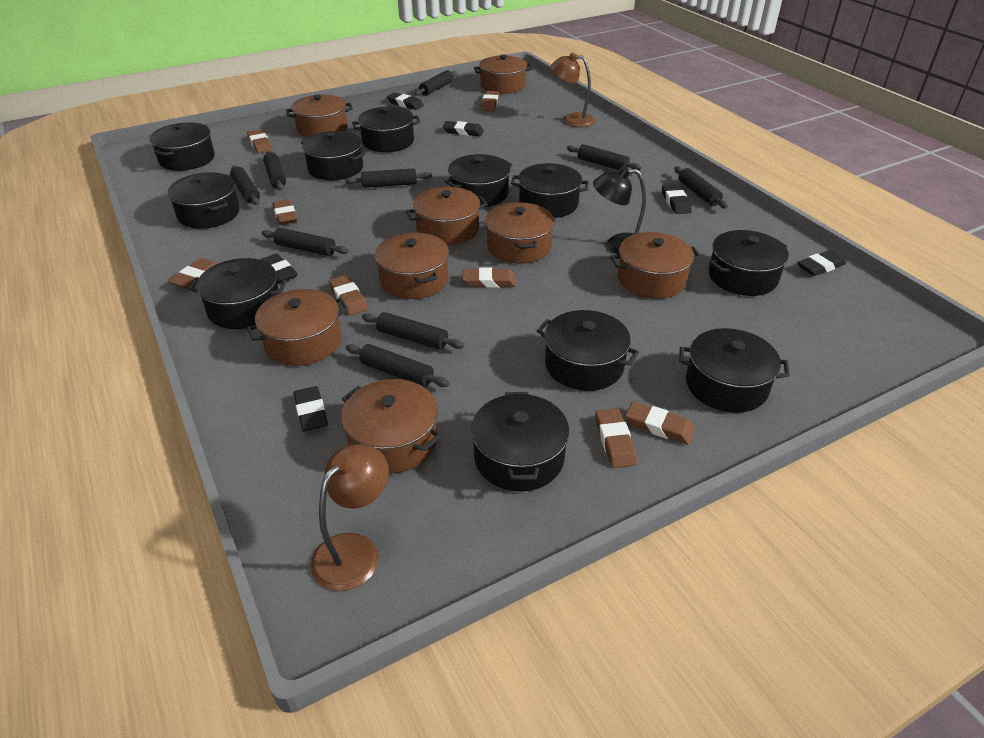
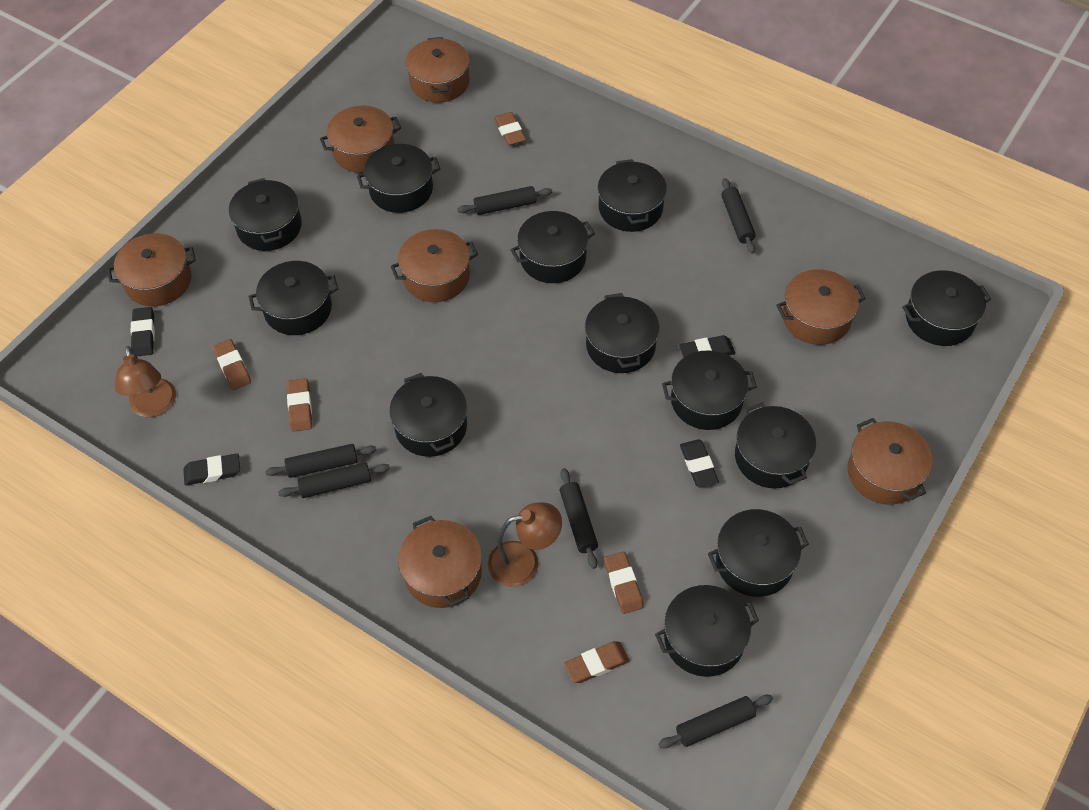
black eraser: [260,253,298,284] [293,386,328,431] [387,92,424,110] [443,121,484,136] [662,184,692,214] [798,250,846,276] = 6 -> [130,307,155,356] [183,453,240,485] [679,335,735,358] [680,439,719,488] = 4
black lamp: [593,166,646,255] = 1 -> none = 0
black pot: [150,122,215,171] [167,172,240,229] [189,258,287,329] [301,131,366,180] [352,107,420,152] [444,154,513,207] [471,392,569,492] [511,163,589,218] [537,310,639,391] [679,328,790,413] [709,230,789,296] = 11 -> [229,178,302,251] [249,261,338,335] [357,144,440,213] [389,373,467,457] [510,211,595,283] [585,293,660,373] [598,159,667,232] [655,585,759,677] [662,351,757,430] [708,509,809,597] [735,403,816,488] [902,270,991,346] = 12
black rolling pin: [230,165,260,205] [261,228,349,256] [263,151,286,191] [345,168,432,188] [346,344,450,387] [362,312,464,350] [415,70,457,96] [567,144,642,170] [674,167,728,208] = 9 -> [265,444,376,478] [278,462,390,498] [457,186,552,215] [560,468,598,569] [658,695,773,748] [721,178,756,253] = 6
brown eraser: [168,258,218,290] [247,129,272,154] [272,199,297,225] [329,275,368,315] [462,268,516,288] [481,91,499,112] [595,408,637,468] [625,401,695,445] = 8 -> [213,339,251,390] [287,378,312,432] [494,112,526,146] [564,641,630,683] [604,551,644,614] = 5
brown pot: [246,289,348,366] [286,94,353,138] [341,379,441,473] [375,233,449,299] [406,187,488,245] [474,54,533,94] [485,202,555,264] [610,232,701,299] = 8 -> [107,233,196,306] [320,106,401,173] [391,229,478,302] [398,516,482,608] [406,37,470,102] [776,269,866,345] [848,418,933,505] = 7

